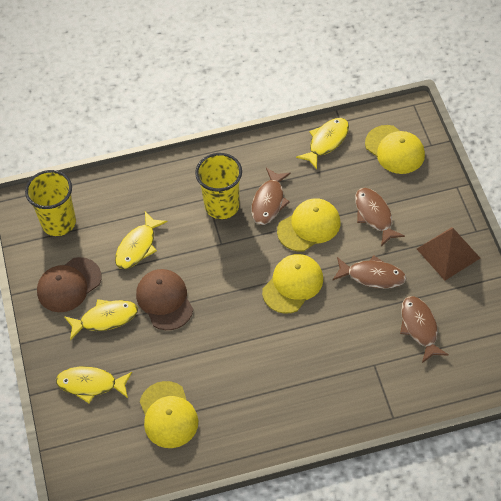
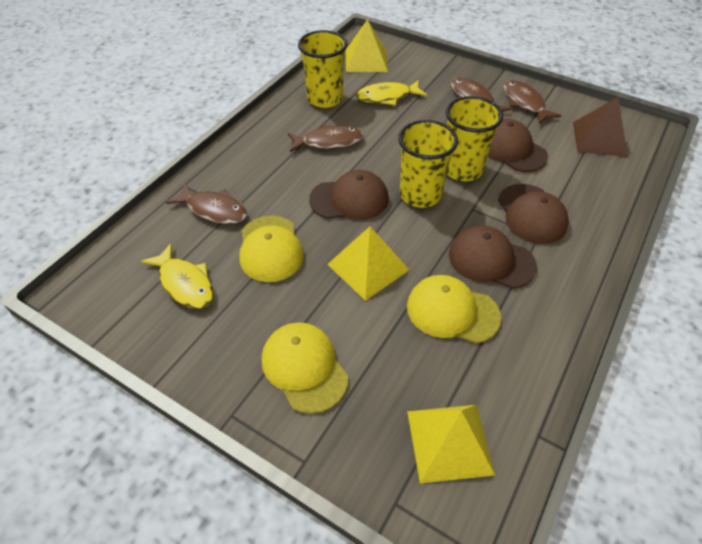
brown cap: [37,257,101,312] [136,269,193,330] = 2 -> [309,170,389,220] [449,226,537,289] [488,119,548,172] [498,184,569,244] = 4
yellow cap: [140,381,198,448] [262,254,323,314] [277,198,340,251] [365,125,425,174] = 4 -> [239,216,304,282] [262,322,348,414] [407,275,501,344] = 3
yellow cup: [25,170,76,236] [195,153,242,219] = 2 -> [298,30,348,108] [398,120,458,208] [446,96,503,181] = 3
yellow fish: [56,367,132,403] [64,299,138,340] [115,212,167,269] [296,118,349,169] = 4 -> [141,243,214,309] [356,80,427,106] = 2
yellow pyramid: none = 0 -> [327,227,409,301] [346,19,388,72] [407,405,495,483] = 3

